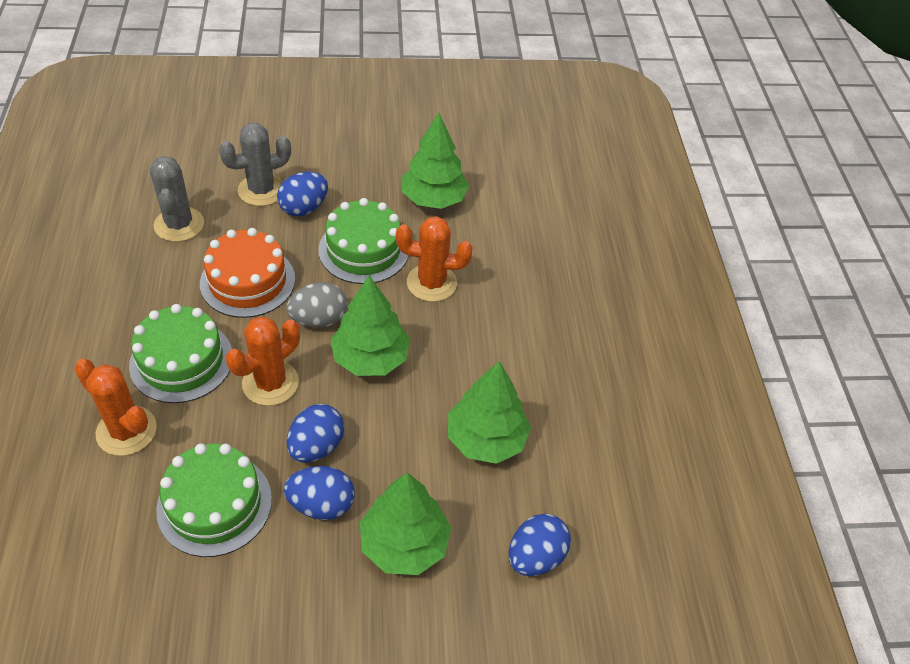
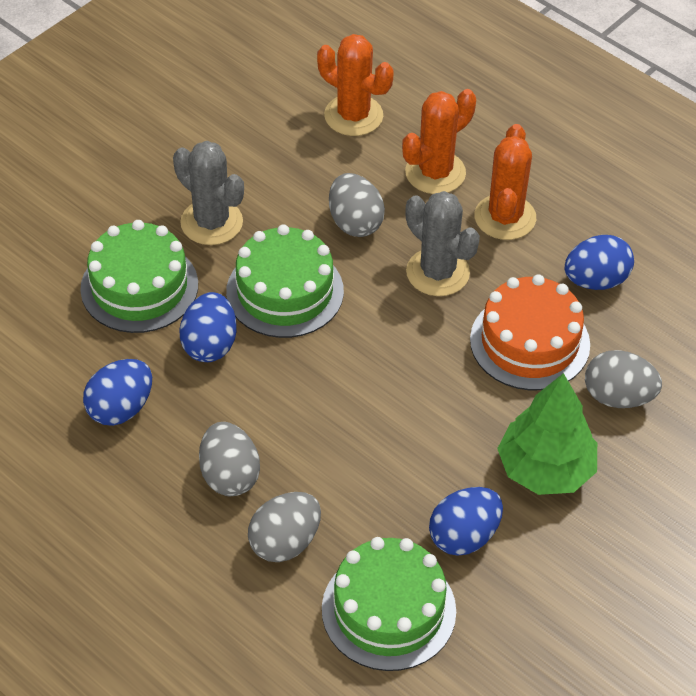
green tree: [331,275,410,376] [360,473,451,575] [402,113,469,209] [448,361,531,464] = 4 -> [497,373,597,495] = 1
grey egg: [287,282,347,328] = 1 -> [199,422,260,496] [248,492,321,562] [329,173,385,237] [585,350,662,408] = 4

